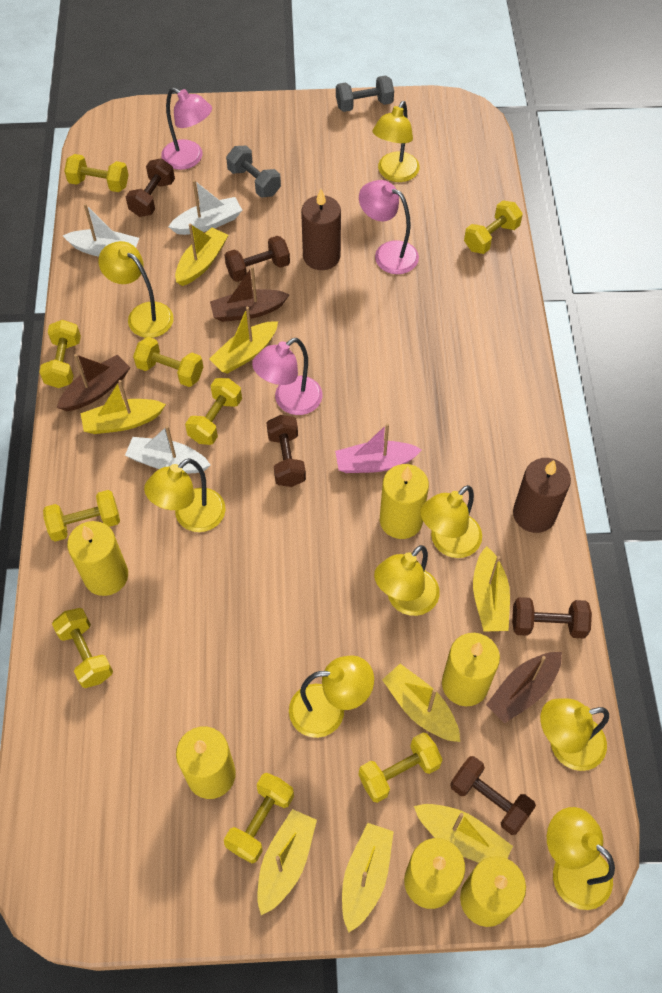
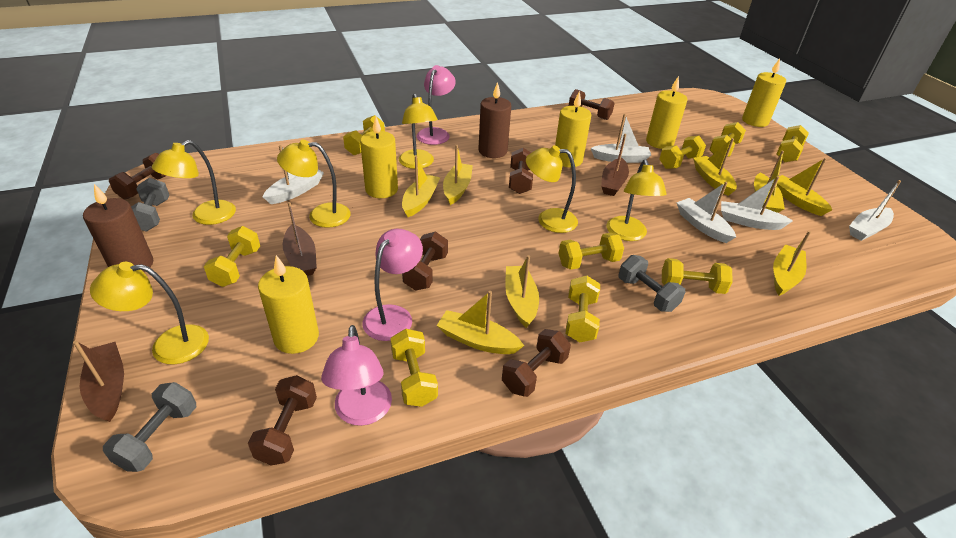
brown dumbbell: [126,158,175,217] [225,236,290,282] [267,415,306,487] [450,756,536,835] [512,597,592,639] = 5 -> [109,153,166,200] [248,375,317,465] [402,232,448,291] [502,329,571,397] [509,148,533,194] [569,89,615,120] = 6
grey dumbbell: [226,146,281,198] [336,75,394,112] = 2 -> [103,382,196,472] [131,178,169,232] [618,255,686,312] = 3
pink boat: [335,424,422,473] = 1 -> none = 0
white boat: [63,204,139,257] [125,426,210,473] [168,180,242,235] = 3 -> [263,145,324,204] [591,114,651,163] [677,182,736,243] [721,176,793,230] [849,180,901,241] = 5
yellow candle: [67,521,128,596] [176,727,236,799] [380,464,429,539] [404,838,465,909] [442,633,500,706] [460,856,526,927] = 6 -> [258,255,319,354] [360,116,398,198] [555,91,591,168] [646,76,687,149] [742,59,786,127] = 5
yellow lamp: [98,241,174,338] [144,458,226,532] [289,655,374,738] [373,101,420,182] [374,545,440,616] [420,485,482,558] [540,698,609,771] [547,807,615,910] = 8 -> [90,262,209,364] [152,140,236,225] [277,140,350,228] [399,93,438,169] [526,145,578,233] [606,160,667,241] = 6

